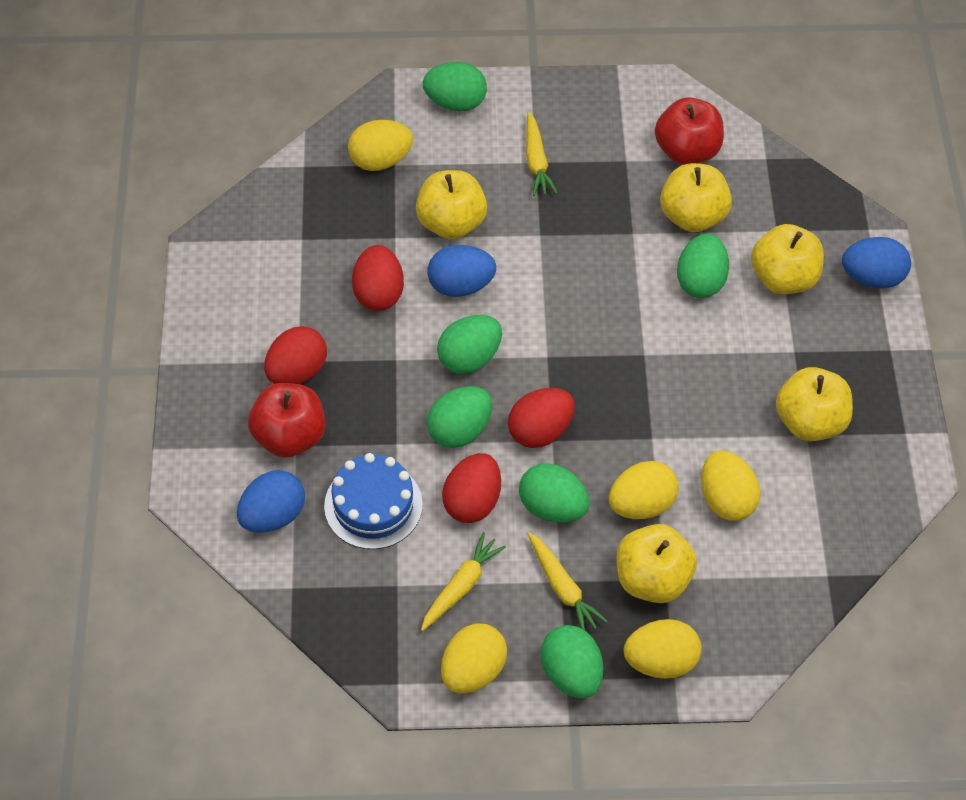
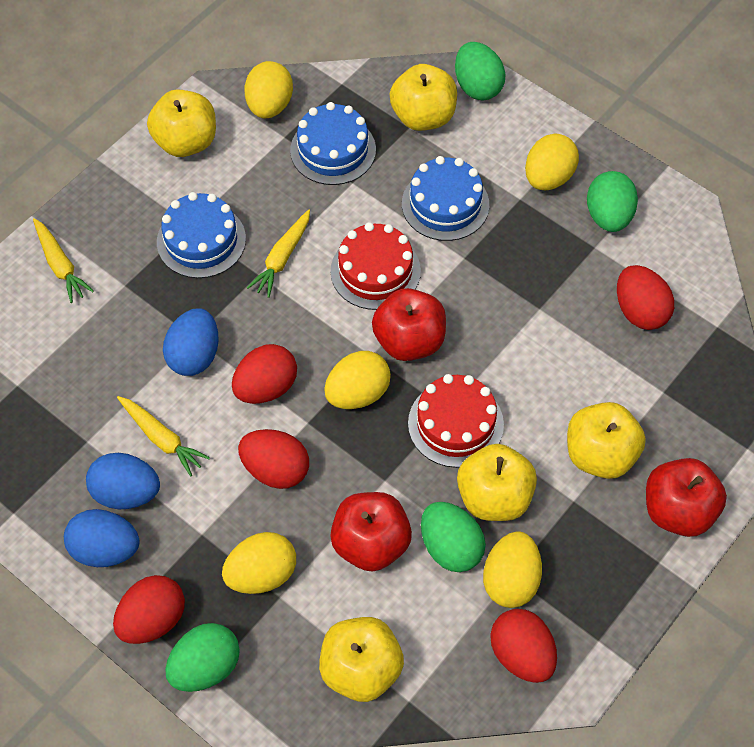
blue cake: [324,453,423,549] = 1 -> [157,192,246,278] [290,102,376,185] [402,156,489,241] = 3
green egg: [423,62,487,111] [427,386,492,448] [437,315,502,374] [519,463,590,522] [541,625,603,698] [677,234,729,298] = 6 -> [165,623,240,692] [421,502,486,572] [455,42,506,100] [587,171,638,232] = 4
red apple: [248,383,325,458] [655,97,724,165] = 2 -> [330,492,412,572] [372,288,446,361] [646,458,727,537] = 3
red cake: none = 0 -> [331,222,421,310] [408,374,504,468] = 2
red egg: [264,326,327,384] [352,245,404,311] [442,453,501,523] [508,388,575,448] = 4 -> [113,575,185,644] [232,344,297,404] [238,429,309,489] [490,609,557,683] [617,265,674,330] = 5

